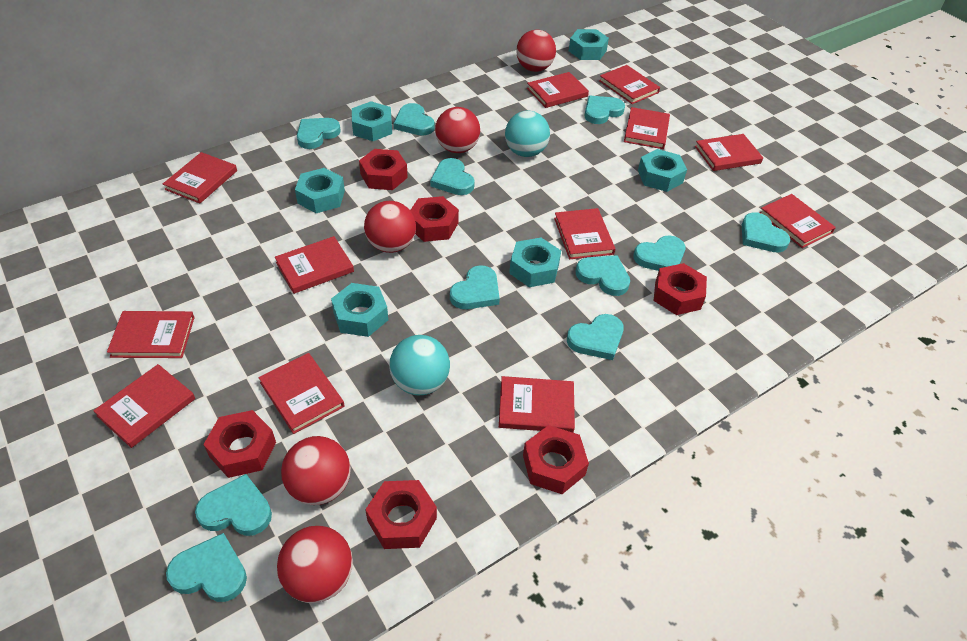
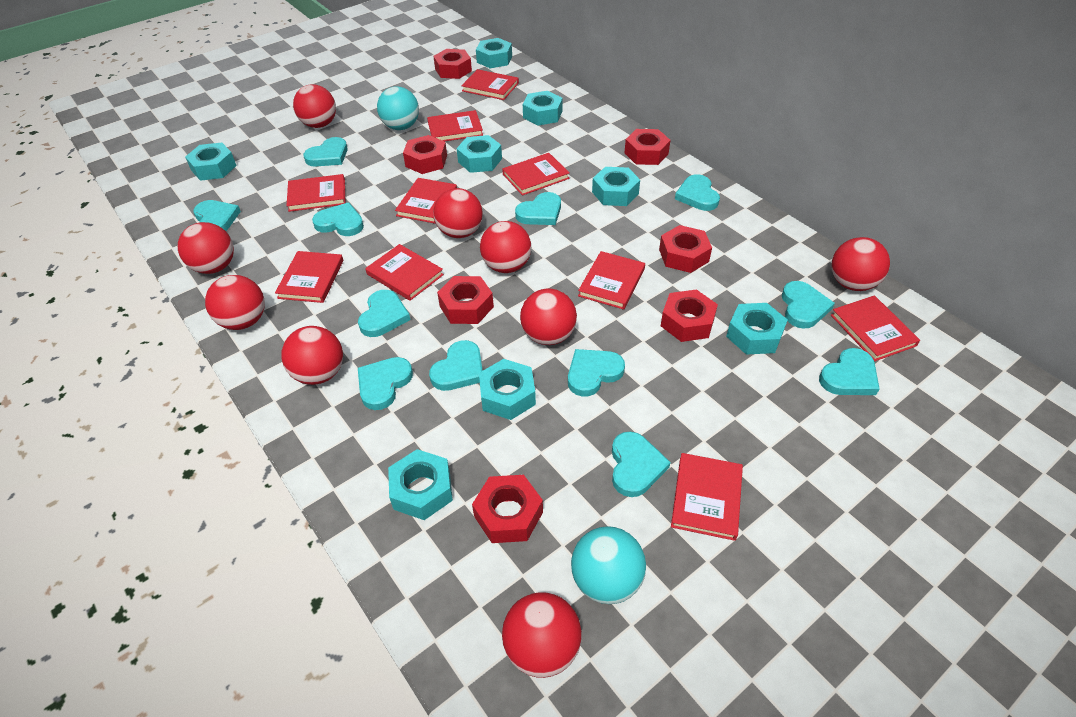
red ball: [277,526,353,603] [281,436,351,505] [364,201,416,253] [435,107,480,153] [516,30,556,72] = 5 -> [178,222,234,274] [205,275,265,330] [282,326,343,385] [293,85,336,128] [433,188,483,238] [480,221,531,273] [502,592,582,678] [520,289,577,345] [832,237,890,291] = 9
red book: [93,364,195,448] [107,311,195,358] [163,152,237,204] [258,353,344,434] [275,236,354,294] [499,376,575,433] [527,72,589,108] [554,208,615,259] [599,65,660,104] [624,107,670,149] [695,134,763,171] [760,194,836,248] = 12 -> [275,251,343,303] [286,174,345,212] [365,244,444,301] [395,178,457,224] [427,110,483,141] [461,69,519,100] [502,153,570,196] [578,251,645,310] [671,453,743,541] [831,295,920,361] = 10
red nut: [203,410,276,478] [359,149,408,190] [365,480,437,549] [410,196,459,242] [523,425,589,494] [653,263,707,315] = 6 -> [403,135,447,174] [433,49,472,79] [437,276,494,324] [472,475,543,543] [625,129,670,165] [659,225,712,273] [661,289,718,342] = 7
turquoise heart: [166,533,247,602] [195,474,272,536] [297,118,341,149] [394,103,435,136] [430,158,475,195] [450,265,500,309] [567,314,624,360] [576,255,630,296] [584,96,625,124] [633,235,685,271] [742,212,790,252] = 11 -> [194,200,241,231] [303,137,348,167] [312,202,364,236] [358,290,411,337] [358,357,413,410] [429,340,483,391] [515,192,561,225] [568,349,625,396] [612,432,671,497] [675,174,720,211] [782,281,835,329] [819,348,880,395] = 12
turquoise nut: [295,168,345,213] [331,283,388,337] [352,101,392,141] [509,238,561,287] [569,29,609,60] [638,149,687,192] = 6 -> [185,142,237,181] [388,449,453,520] [456,135,502,173] [476,38,512,68] [479,359,536,420] [523,91,563,125] [592,167,640,206] [726,303,788,355] = 8

